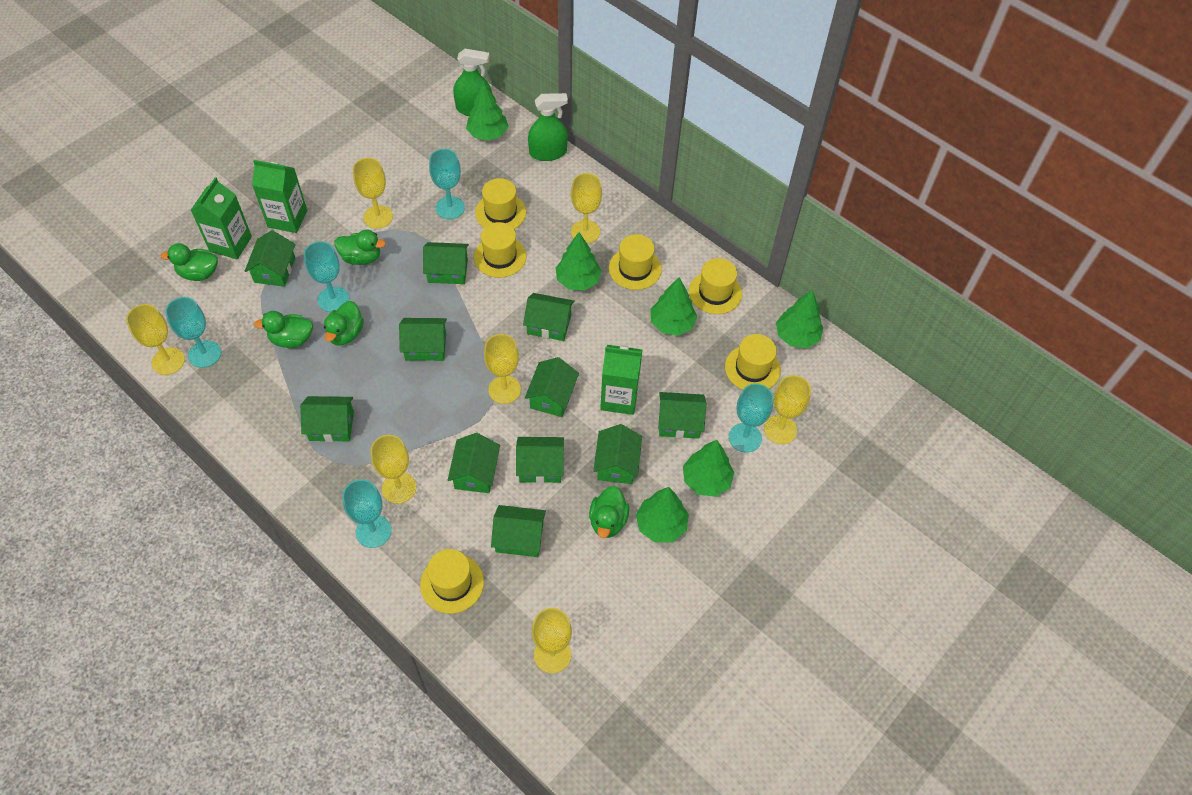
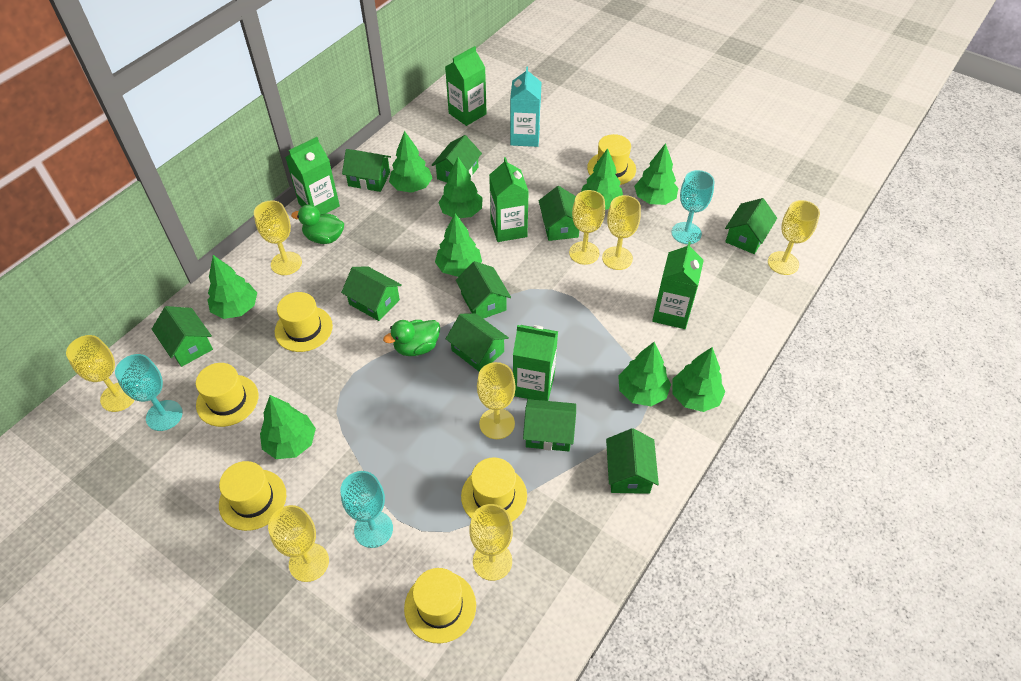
green carton: [191,177,252,259] [252,160,307,233] [600,345,642,415] = 3 -> [285,137,340,215] [445,46,487,126] [489,157,529,242] [513,325,558,401] [652,242,704,329] = 5
green duck: [160,243,218,281] [254,311,313,348] [324,301,364,346] [334,230,386,265] [589,486,630,538] = 5 -> [291,205,344,244] [383,320,440,356] = 2
green house: [245,230,296,287] [300,396,354,442] [399,318,447,361] [423,242,469,284] [448,433,500,493] [491,505,546,557] [516,437,564,483] [523,293,574,341] [525,357,579,417] [593,424,642,484] [658,392,706,439] = 11 -> [152,306,213,367] [341,266,402,321] [342,149,391,192] [432,135,482,183] [446,313,509,372] [456,261,511,319] [523,399,576,451] [539,186,579,241] [606,428,659,494] [725,198,777,254] = 10
green spray bottle: [453,49,492,116] [528,93,568,161] = 2 -> none = 0
green tree: [466,81,509,141] [556,232,602,290] [636,487,689,542] [650,277,697,336] [683,440,734,497] [776,290,823,348] = 6 -> [208,255,257,319] [260,395,316,459] [389,131,432,193] [435,214,482,277] [438,157,483,218] [581,148,623,210] [618,342,671,406] [634,143,678,205] [672,347,725,412] = 9
turquoise carton: none = 0 -> [510,66,542,147] = 1
turquoise goblet: [165,297,221,368] [304,241,349,312] [342,479,391,548] [429,149,465,219] [729,383,774,453] = 5 -> [115,354,183,431] [341,471,393,548] [672,170,714,244] = 3
yellow goblet: [126,304,185,375] [353,158,393,229] [370,435,417,504] [484,334,521,404] [532,608,572,674] [571,173,602,243] [764,375,811,444] = 7 -> [66,335,135,412] [254,200,302,275] [268,505,329,582] [469,504,513,581] [477,362,516,439] [569,190,605,265] [602,195,641,270] [768,200,820,275] = 8

